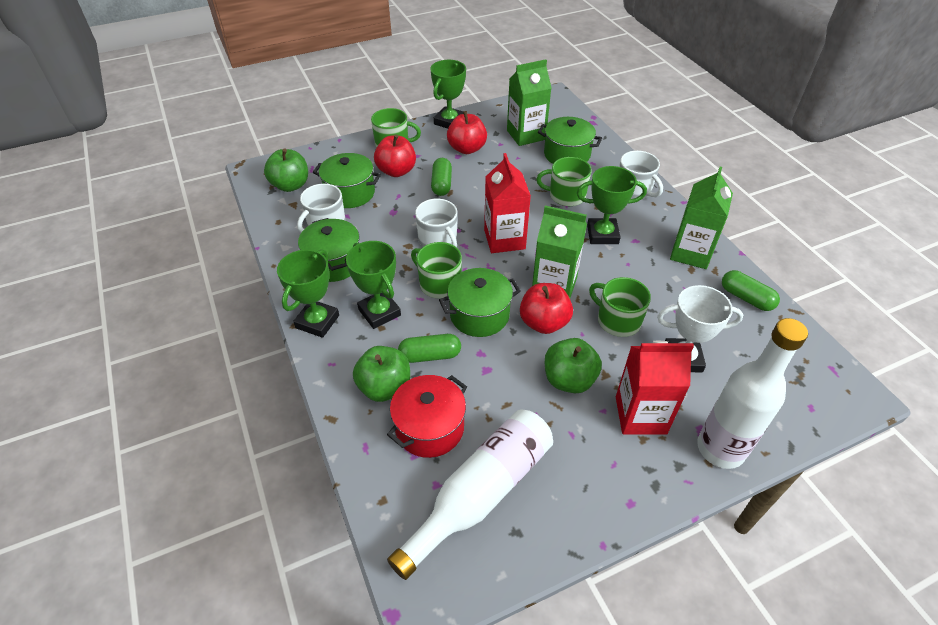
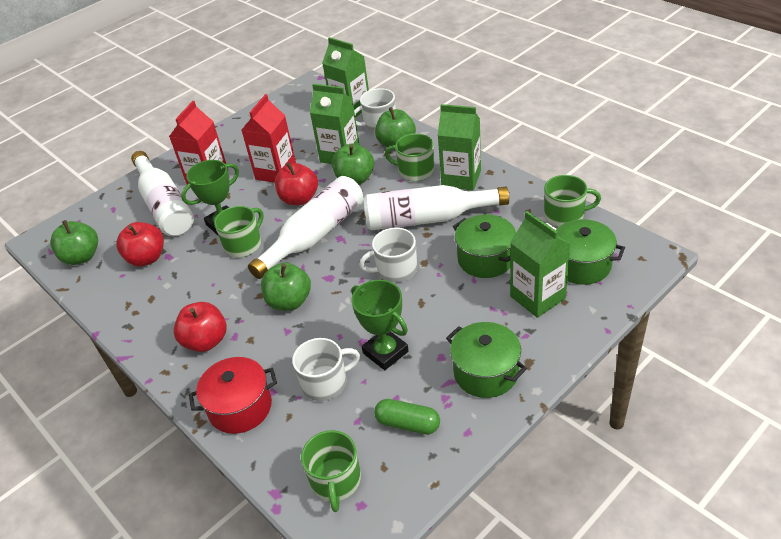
green apple: [264,149,308,192] [353,346,410,402] [545,338,602,393] = 3 -> [50,220,98,265] [261,262,311,311] [332,144,374,185] [375,107,416,150] = 4
green capsule: [398,334,461,363] [431,158,452,196] [722,270,780,311] = 3 -> [374,399,440,434] = 1
green carton: [507,59,552,146] [532,206,587,298] [670,167,733,269] = 3 -> [310,84,360,164] [322,37,369,118] [438,104,481,190] [510,211,571,318] = 4
green pot: [298,218,359,282] [313,153,381,208] [439,268,521,337] [538,117,602,164] = 4 -> [446,322,527,398] [453,215,516,278] [556,219,625,285] = 3
green trophy: [277,249,339,338] [346,241,401,329] [430,60,466,129] [577,166,647,244] = 4 -> [181,160,239,235] [351,280,409,370] = 2
white bottle: [387,409,553,580] [697,318,808,469] = 2 -> [131,151,194,236] [248,176,363,279] [364,185,509,230] = 3
white trophy: [657,285,743,373] = 1 -> none = 0

